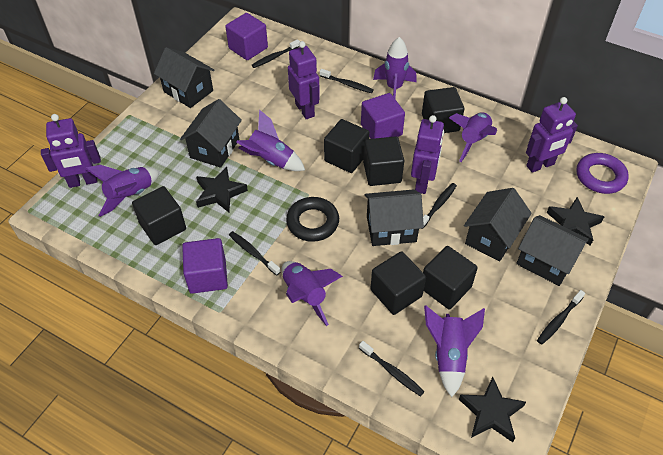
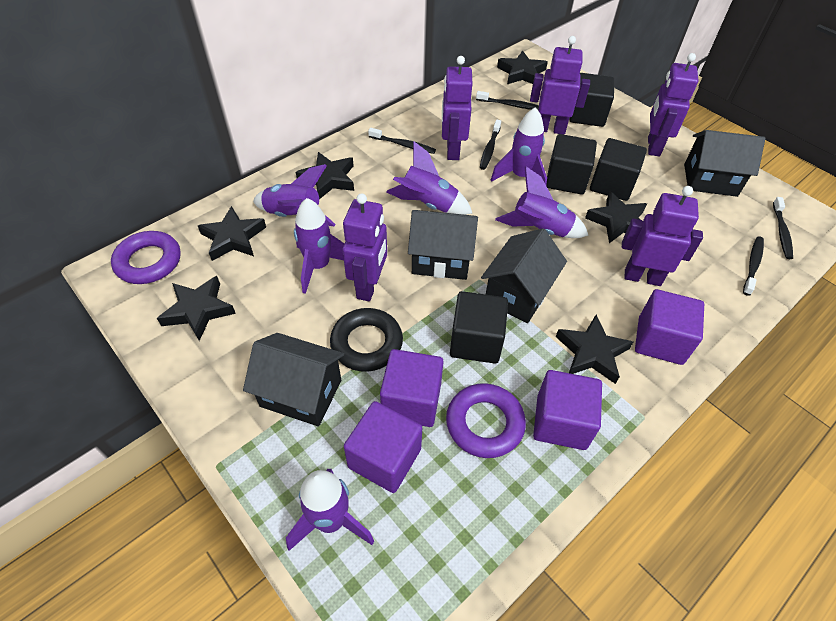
black cube: [132,186,186,245] [324,119,369,173] [363,136,404,186] [370,251,426,315] [422,87,464,133] [423,246,478,309] = 6 -> [450,291,508,364] [546,134,597,195] [569,73,614,127] [590,138,647,201] = 4
black house: [154,47,214,108] [180,99,242,168] [364,189,424,246] [464,188,532,261] [516,215,589,286] = 5 -> [243,333,344,426] [408,210,478,280] [481,228,567,323] [684,130,765,197] = 4
black star: [196,167,248,212] [459,377,526,442] [547,197,605,246] = 3 -> [157,276,236,341] [198,206,266,261] [296,152,354,199] [497,51,548,84] [556,315,633,384] [585,192,647,243] = 6
black toothbrush: [229,231,281,275] [252,39,300,68] [320,69,374,93] [359,341,425,397] [421,183,457,229] [537,290,585,345] = 6 -> [368,128,436,154] [476,91,539,110] [480,120,501,170] [743,237,764,296] [773,197,793,259] = 5
purple cube: [182,238,228,294] [225,13,268,60] [361,93,405,139] = 3 -> [344,401,422,493] [380,349,444,427] [533,370,602,450] [635,289,704,365] = 4
purple ring: [576,153,629,194] = 1 -> [111,231,181,284] [446,383,526,458] = 2
purple robot: [41,114,101,188] [288,41,320,119] [411,115,444,194] [526,97,578,173] = 4 -> [343,193,387,301] [442,56,472,160] [530,36,590,135] [622,186,703,286] [648,53,698,156] = 5

